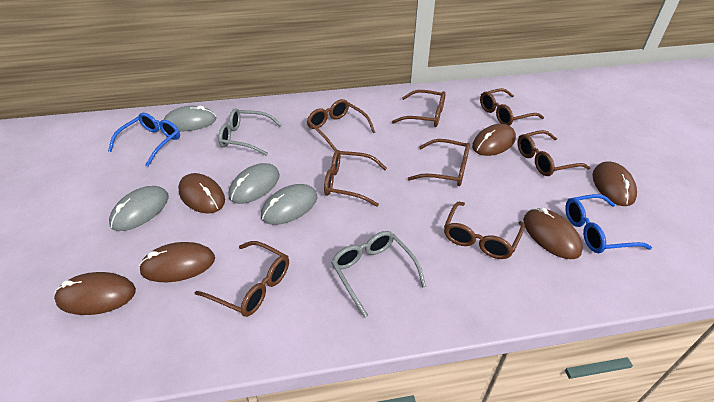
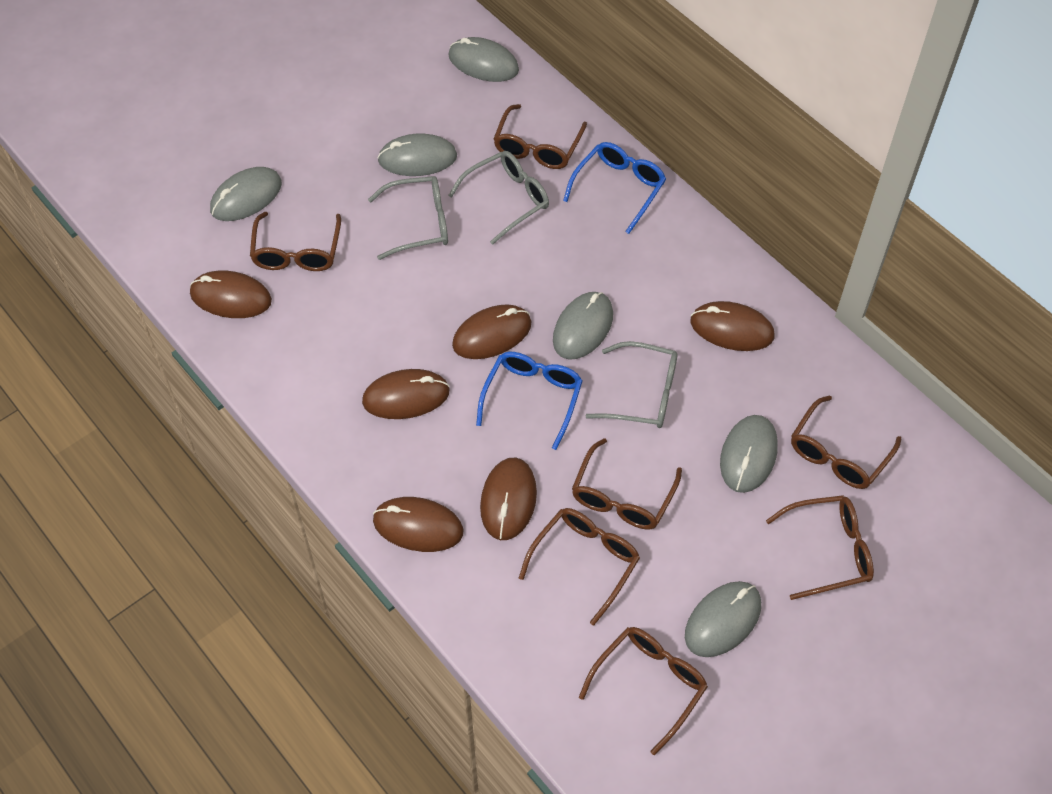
brown glasses: [195,241,289,317] [307,99,375,151] [324,150,387,207] [392,90,446,127] [408,139,470,186] [444,202,525,259] [480,88,544,126] [517,130,590,176] = 8 -> [250,212,341,271] [494,104,587,169] [519,508,640,626] [572,438,682,530] [579,627,708,755] [766,495,874,600] [791,395,901,489] = 7
grey glasses: [218,108,282,156] [331,231,426,318] = 2 -> [368,176,448,260] [448,151,549,245] [586,341,678,428] = 3
grey mouse: [109,186,169,231] [164,106,216,131] [228,163,280,204] [261,184,317,225] = 4 -> [210,167,282,221] [377,133,457,176] [449,37,519,82] [553,292,613,360] [685,581,761,657] [720,415,778,493] = 6

